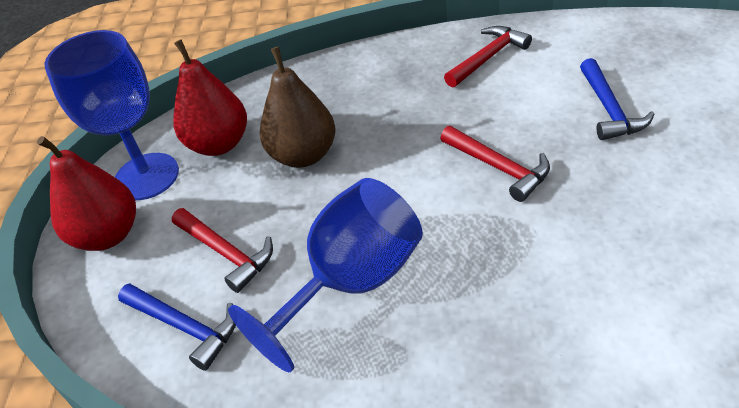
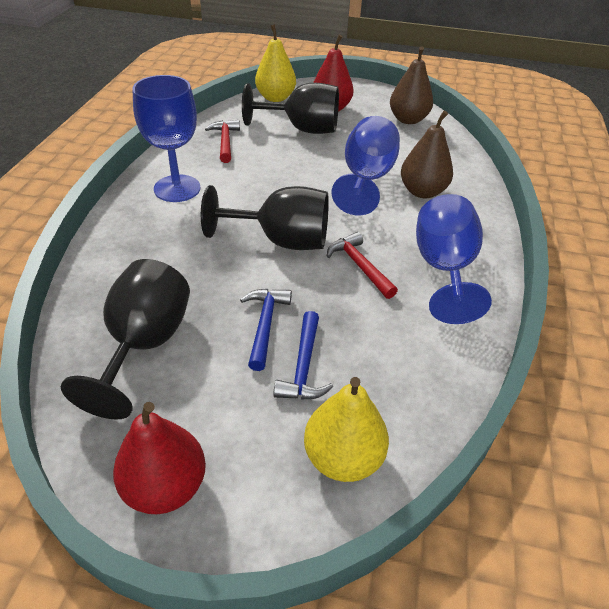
black goblet: none = 0 -> [61,259,190,420] [201,185,329,250] [242,83,339,134] = 3
blue goblet: [44,30,179,200] [228,178,423,372] = 2 -> [132,75,200,202] [331,116,400,216] [416,194,492,324] = 3
brown pear: [260,47,335,168] = 1 -> [390,46,433,124] [401,111,453,198] = 2
red hammer: [172,208,273,293] [440,126,550,202] [444,26,532,88] = 3 -> [205,120,240,163] [327,232,398,299] = 2
yellow pear: none = 0 -> [255,24,296,102] [304,377,389,482] = 2

